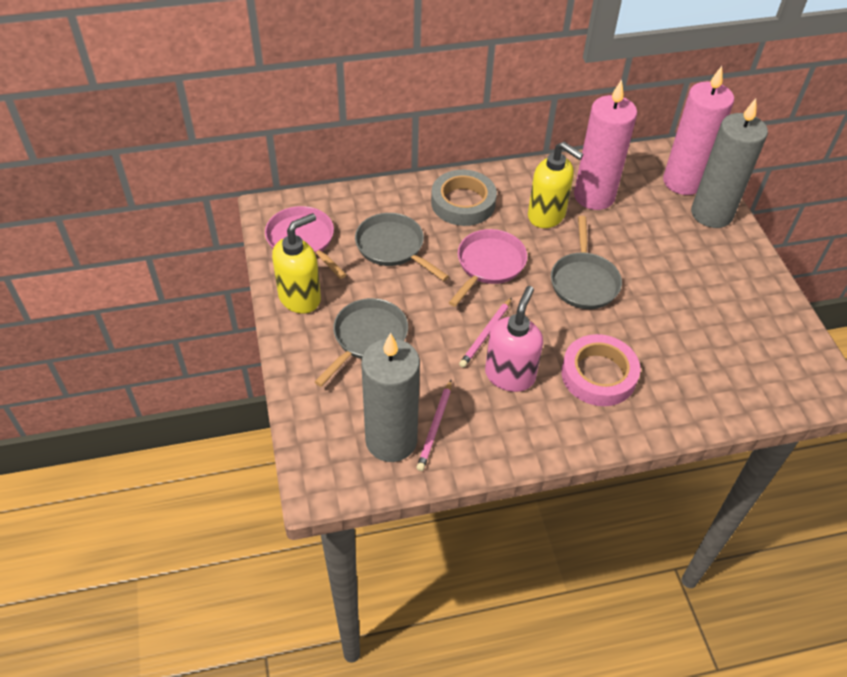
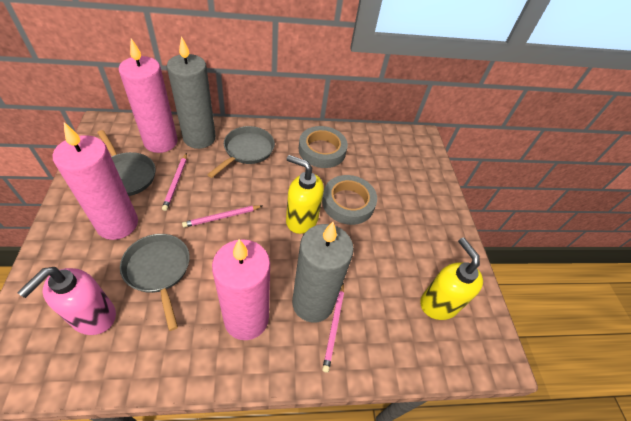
grey tape: [431,170,497,226] = 1 -> [299,126,348,168] [322,175,377,225] = 2
pink candle: [574,79,637,210] [663,66,734,195] = 2 -> [53,122,138,240] [119,38,178,153] [212,239,270,340] = 3
pink pan: [265,206,347,279] [449,229,527,307] = 2 -> none = 0
pink pencil: [417,380,452,471] [459,297,512,368] = 2 -> [162,153,187,211] [182,205,262,228] [322,283,344,373] = 3
pink tape: [561,334,640,406] = 1 -> none = 0

